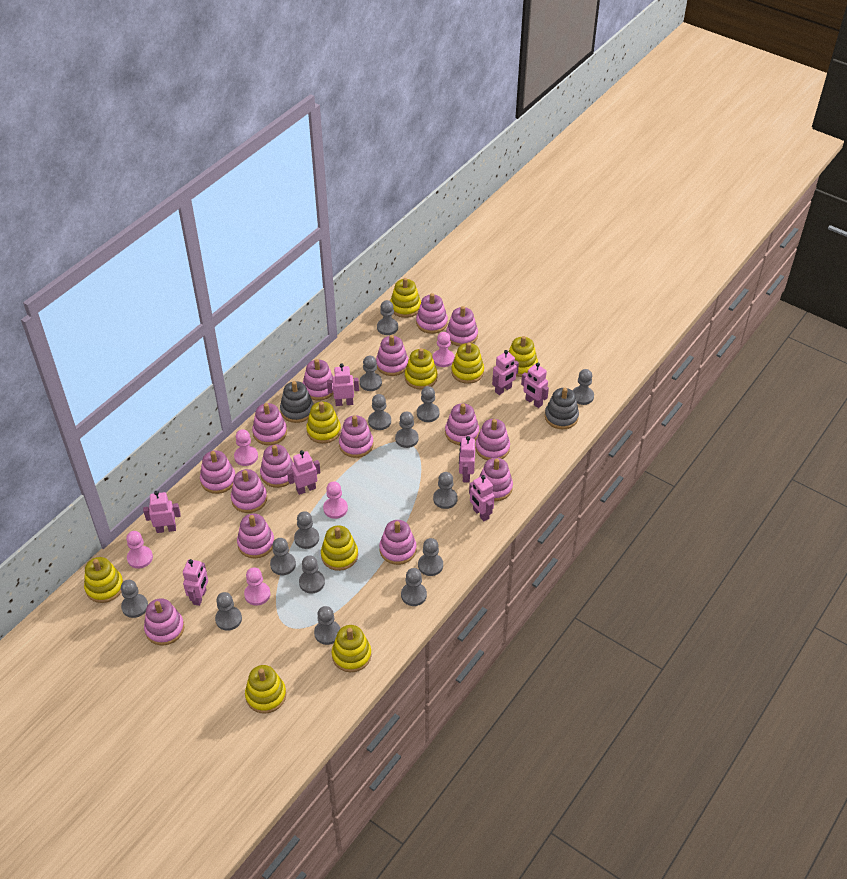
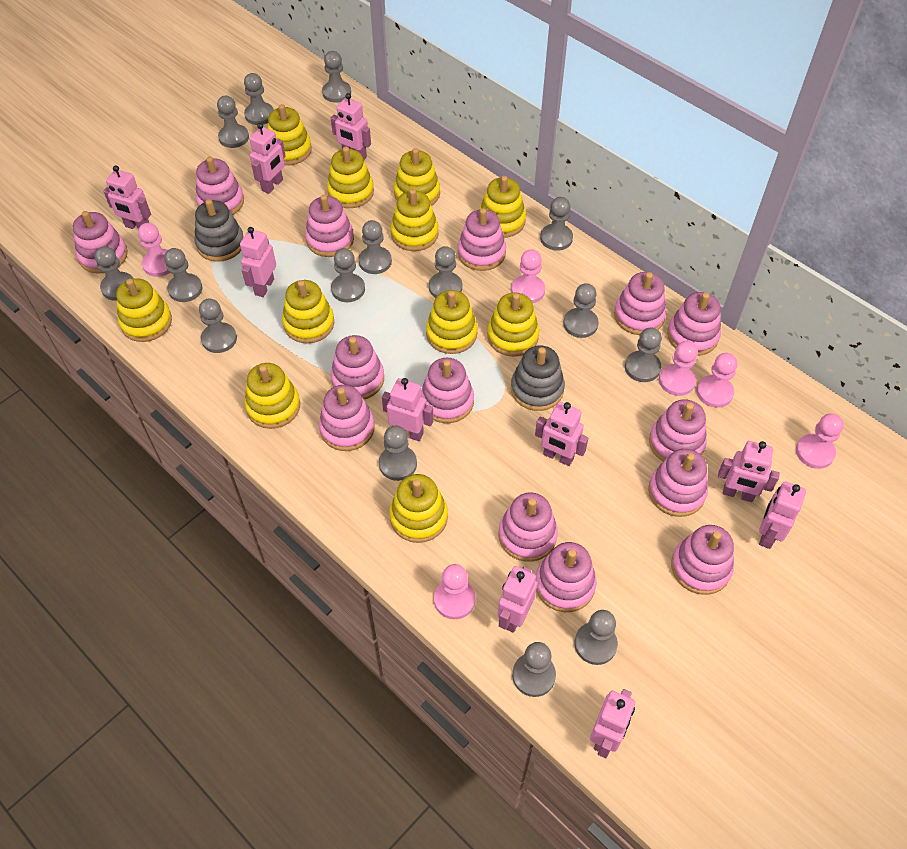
pink pawn: [126,531,153,569] [234,429,258,466] [244,567,270,606] [323,481,348,519] [433,332,455,367] = 5 -> [138,223,169,277] [434,564,475,619] [511,249,545,303] [659,341,698,396] [697,353,737,408] [796,414,844,469] = 6
pink robot: [143,491,181,533] [183,559,208,606] [287,450,321,495] [327,364,359,406] [459,436,475,483] [469,475,495,521] [492,350,519,395] [521,363,549,408] = 8 -> [103,165,151,229] [240,227,276,297] [249,123,286,194] [331,93,371,160] [382,378,434,441] [497,566,537,633] [535,402,588,466] [590,689,635,758] [718,441,780,502] [759,481,806,549] = 10
pink stacking toy: [144,598,185,645] [200,450,236,494] [231,469,267,513] [237,514,274,558] [252,403,287,445] [260,444,294,488] [303,359,333,400] [339,415,374,458] [376,335,408,376] [379,520,417,565] [416,293,448,334] [445,403,479,445] [446,306,478,346] [475,419,510,460] [479,458,513,501] = 15 -> [73,211,128,274] [196,157,244,215] [305,195,354,257] [319,385,375,451] [330,335,384,399] [421,358,474,423] [458,208,506,271] [498,492,558,562] [535,542,597,612] [614,272,667,335] [648,449,708,517] [649,399,707,462] [667,292,721,356] [671,525,734,595] = 14
yellow stacking toy: [84,557,124,603] [245,665,286,714] [306,402,341,444] [321,525,358,571] [332,625,371,672] [390,278,421,318] [405,348,437,390] [451,342,484,384] [508,336,538,377] = 9 -> [116,278,172,342] [244,363,300,429] [267,104,312,165] [282,280,334,343] [327,147,374,208] [389,474,448,543] [391,189,439,251] [394,148,440,206] [426,290,478,354] [479,176,526,238] [487,293,539,357] = 11

